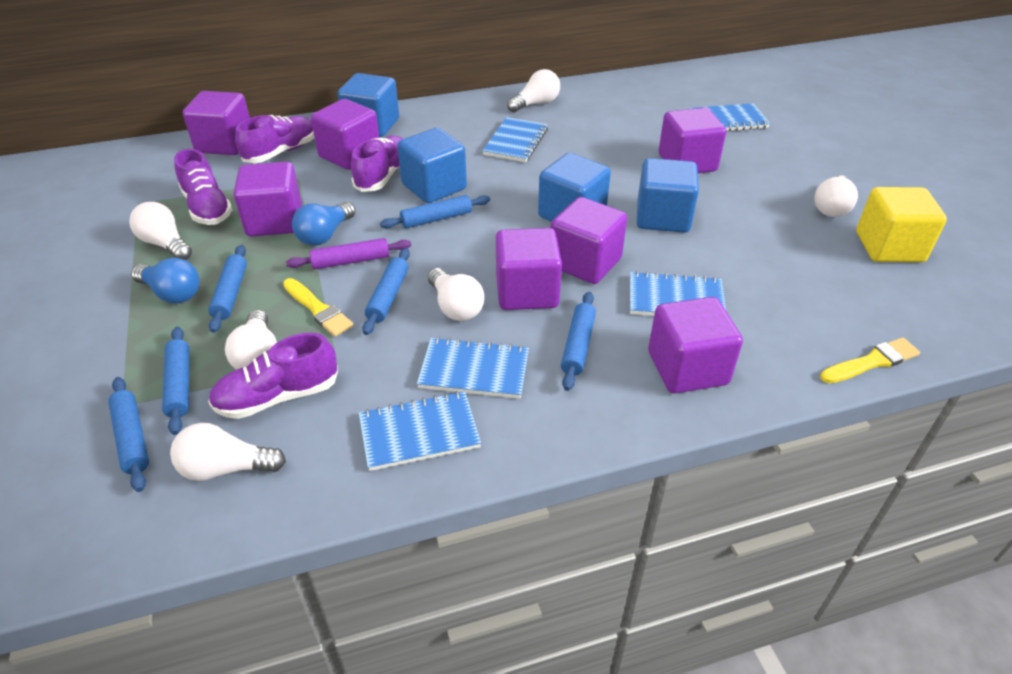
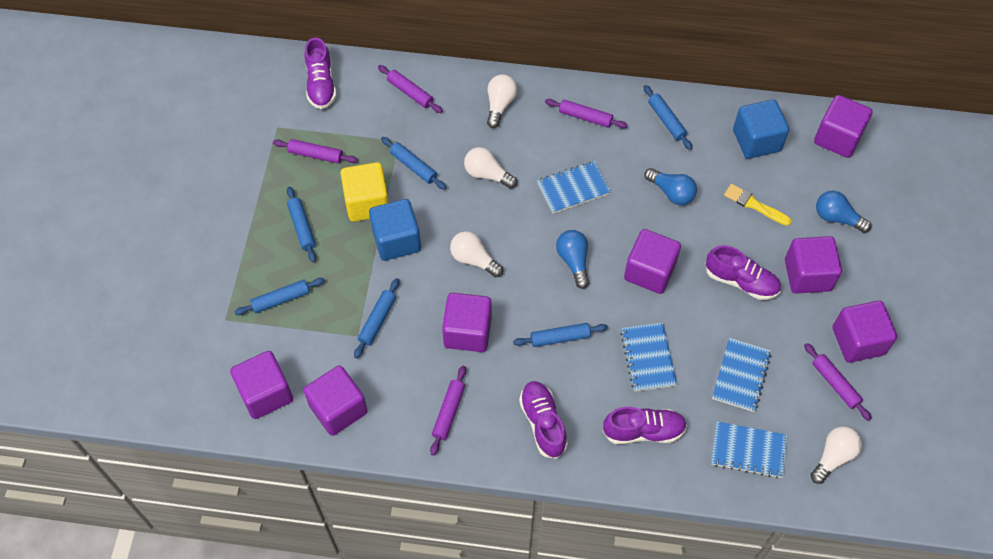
blue cube: [337,73,399,137] [397,128,467,203] [538,153,611,222] [637,158,699,233] = 4 -> [369,199,421,261] [733,99,789,159] = 2
blue light bulb: [131,258,200,304] [292,202,356,245] = 2 -> [556,230,589,289] [644,168,697,205] [816,191,872,233] = 3
blue notebook: [359,391,481,471] [417,337,529,399] [482,117,548,162] [630,271,726,316] [689,103,770,131] = 5 -> [537,161,611,214] [620,323,677,391] [711,422,787,478] [712,338,772,412] = 4
purple rolling pin: [286,238,411,269] = 1 -> [273,139,358,164] [378,65,443,113] [430,366,466,456] [545,99,628,129] [804,343,872,421] = 5
white light bulb: [129,202,192,260] [170,423,286,481] [225,310,277,370] [428,268,485,321] [507,69,560,112] [814,175,858,217] = 6 -> [450,231,503,277] [464,147,517,189] [487,74,517,128] [810,426,862,484] = 4
yellow brush: [283,278,354,336] [820,337,920,383] = 2 -> [724,184,792,226] = 1

